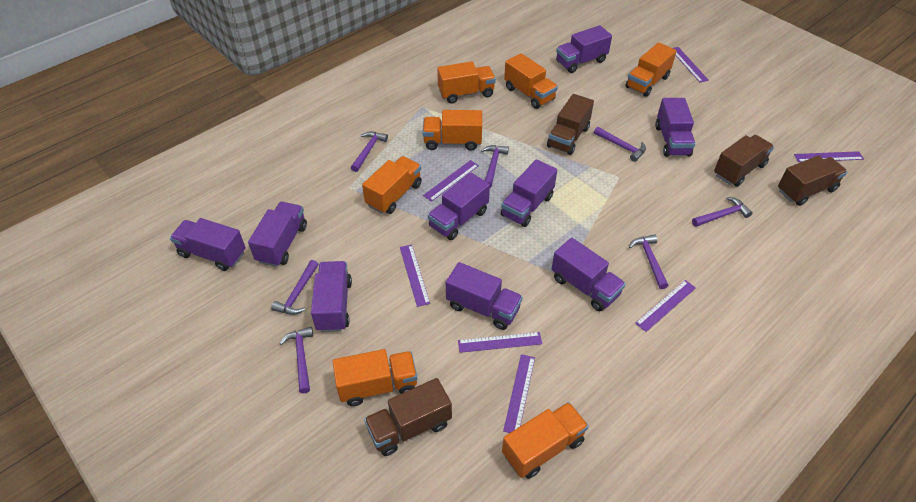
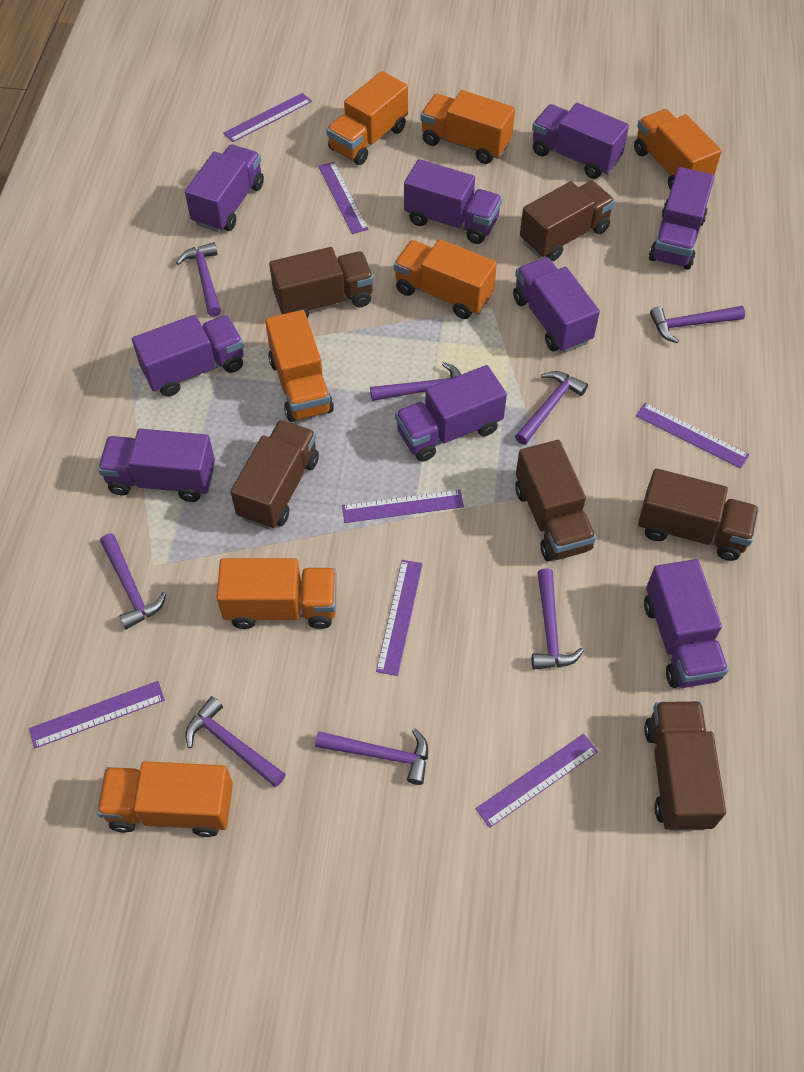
brown truck: [364,378,452,456] [547,94,594,155] [714,135,774,187] [778,155,847,206] = 4 -> [231,420,319,529] [269,247,374,318] [515,440,596,561] [520,181,615,261] [638,468,759,561] [644,701,726,831] = 6
purple hammer: [271,260,319,315] [279,327,313,393] [351,131,388,172] [481,145,509,188] [594,127,646,162] [629,234,668,289] [692,197,753,227] = 7 -> [100,534,167,629] [176,242,221,317] [185,696,286,787] [315,729,428,785] [370,362,461,401] [515,371,588,445] [532,568,584,669] [650,306,745,343] = 8

